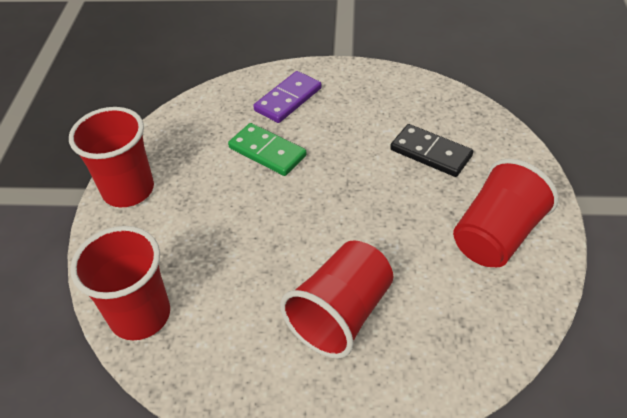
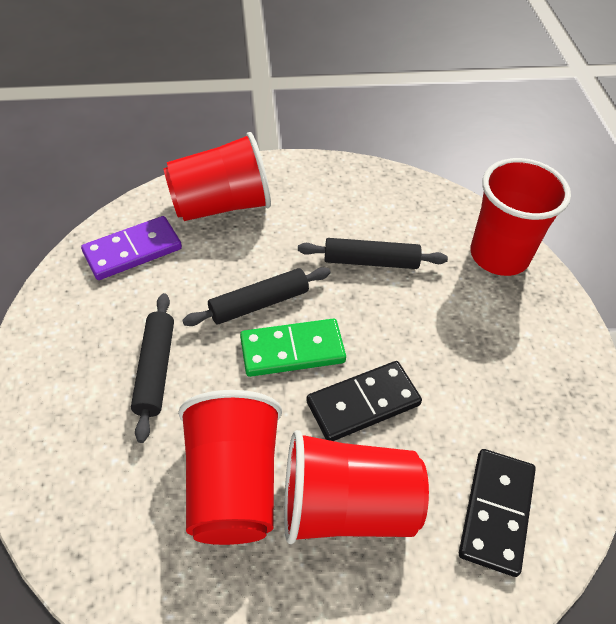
black domino: [390,124,473,177] = 1 -> [306,361,422,441] [459,449,536,577] = 2
black rolling pin: none = 0 -> [131,293,174,443] [182,267,331,326] [298,238,448,269] = 3

